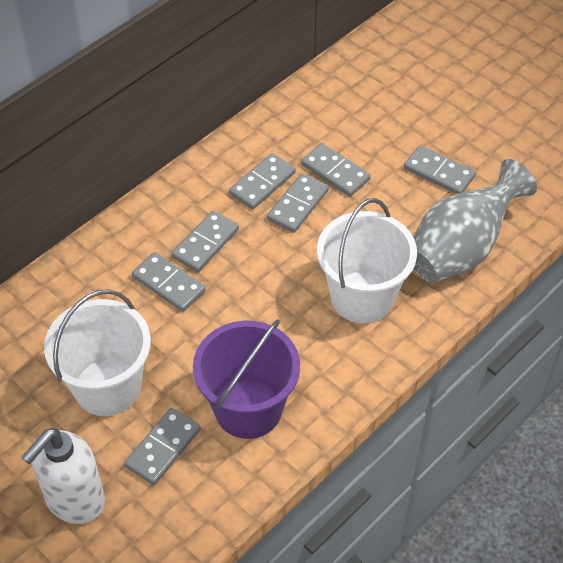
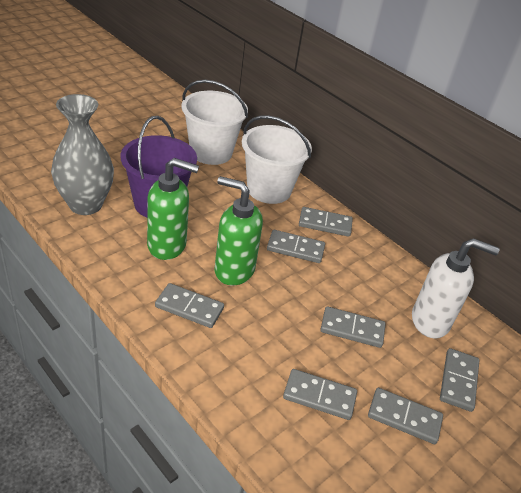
green soap dispenser: none = 0 -> [147,158,199,260] [215,176,263,286] = 2

